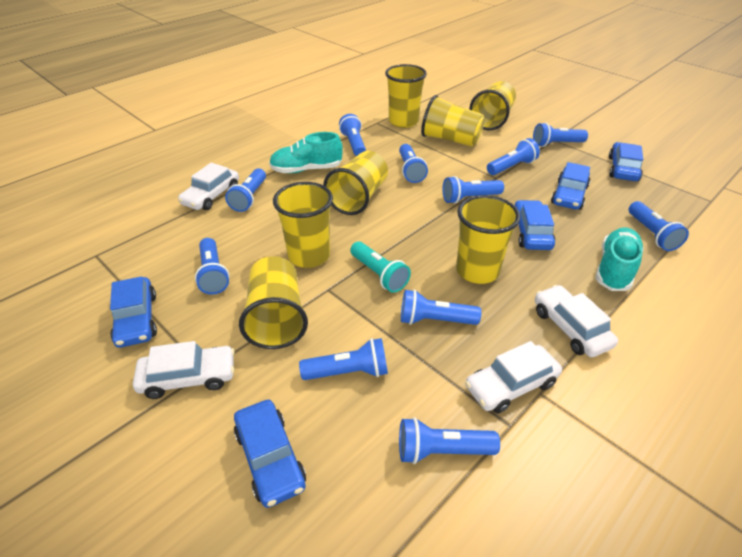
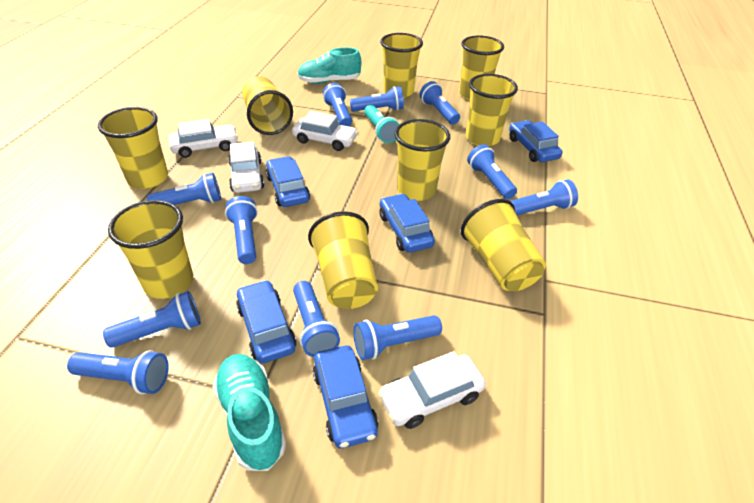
yellow cup: [239,256,308,349] [273,182,333,268] [323,151,388,215] [385,64,427,128] [421,95,485,147] [456,195,520,284] [469,81,516,130] = 7 -> [98,107,168,189] [108,200,193,299] [242,76,293,135] [308,211,378,309] [380,33,423,98] [394,119,450,201] [459,35,504,100] [461,199,546,291] [466,74,518,146] = 9

